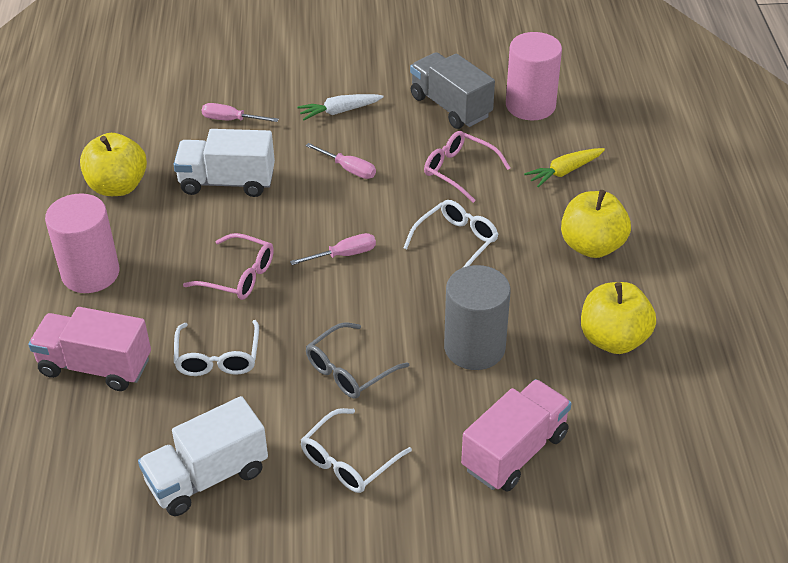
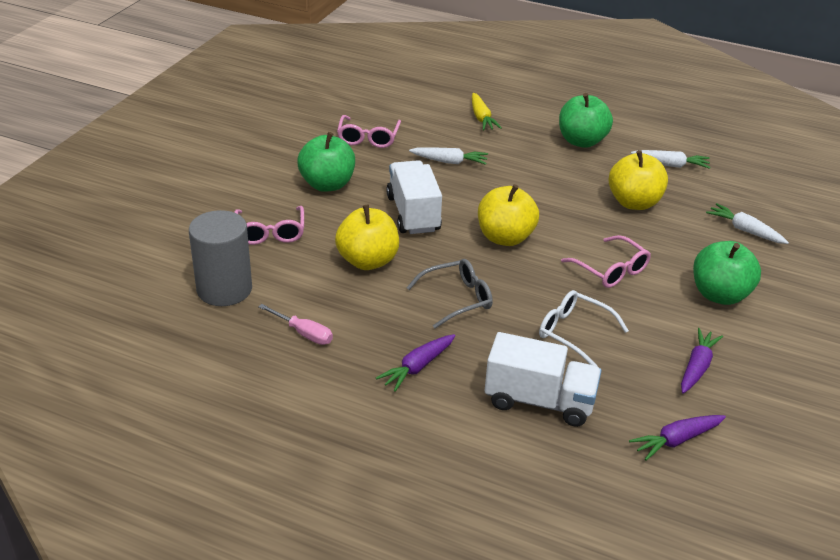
green apple: none = 0 -> [297,132,355,192] [559,93,613,148] [693,241,761,305] = 3
grey truck: [410,52,495,129] = 1 -> none = 0
pink cylinder: [45,193,120,293] [506,32,562,120] = 2 -> none = 0
pink glasses: [183,233,274,300] [424,131,510,203] = 2 -> [234,206,304,245] [337,115,401,148] [561,235,651,288] = 3
pink screwdriver: [202,103,279,122] [290,233,376,265] [306,143,376,179] = 3 -> [258,304,333,345] = 1
pink truck: [28,307,151,391] [461,379,572,492] = 2 -> none = 0
purple carrot: none = 0 -> [376,334,455,392] [629,415,726,460] [681,328,723,393] = 3
white carrot: [297,94,384,120] = 1 -> [409,147,488,165] [631,150,710,169] [706,203,789,244] = 3
white glasses: [174,320,259,376] [301,408,412,493] [403,200,499,267] = 3 -> [539,290,629,366] = 1

